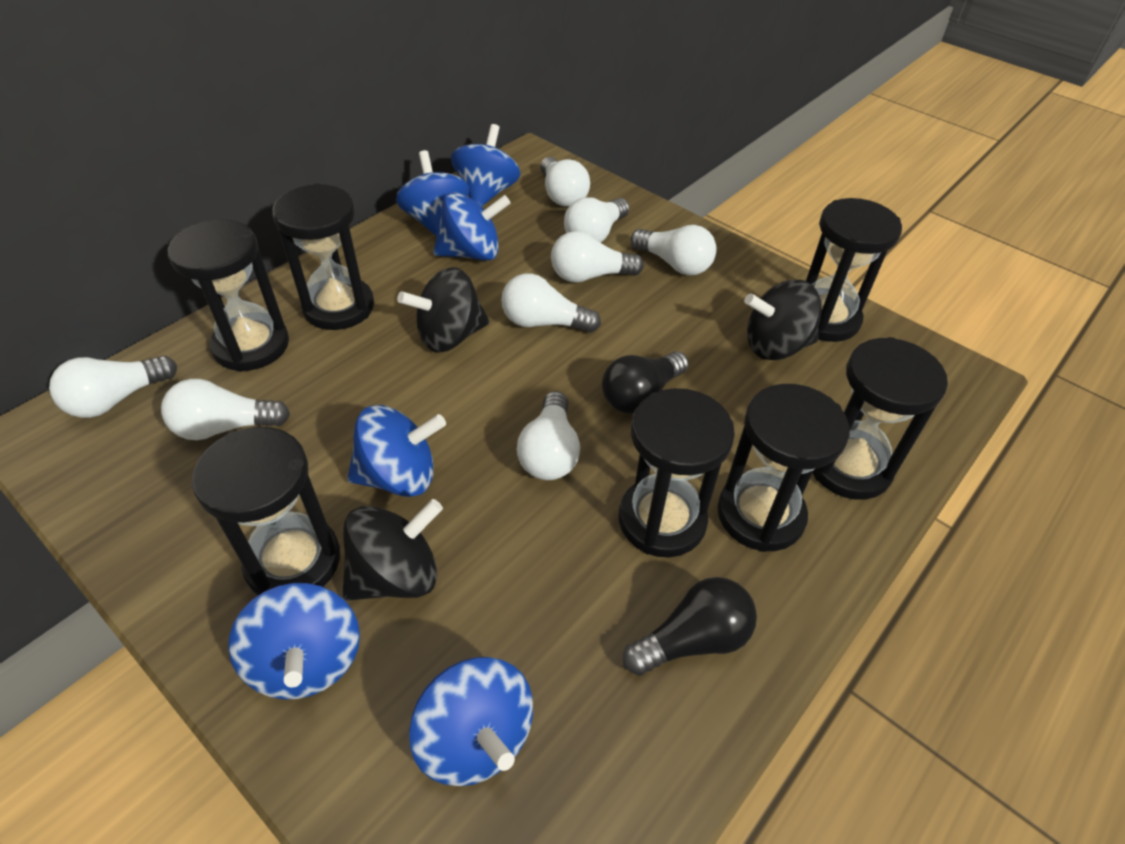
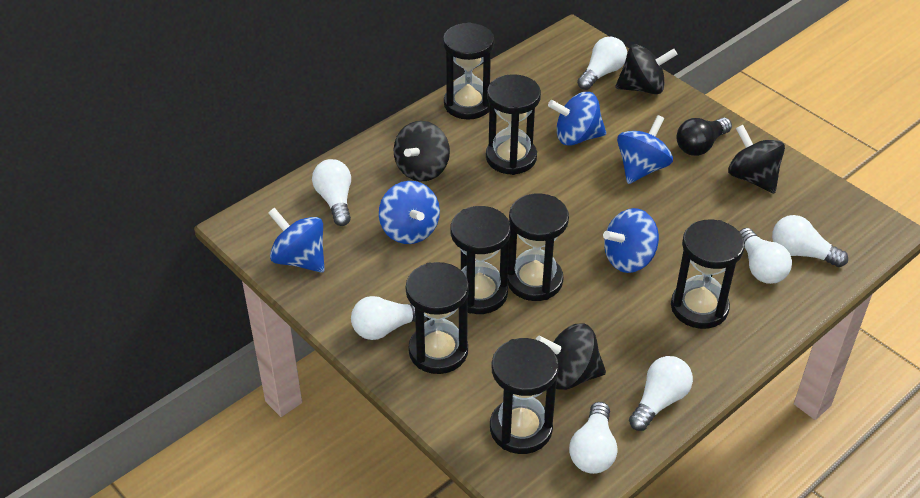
black light bulb: [602,351,689,414] [623,577,757,676] = 2 -> [677,117,732,156] = 1
black spinning top: [342,499,443,601] [397,267,489,353] [744,280,822,360] = 3 -> [394,121,450,181] [535,323,606,390] [615,44,678,94] [728,125,785,193] = 4
blue spinning top: [228,583,360,699] [347,405,446,497] [396,150,469,237] [409,657,533,786] [433,192,511,261] [451,124,521,207] = 6 -> [268,207,325,273] [379,181,440,244] [548,92,606,146] [603,208,659,273] [617,115,673,184] = 5
white light bulb: [49,356,177,418] [161,379,290,440] [501,273,601,333] [517,391,580,480] [540,157,590,207] [551,231,644,283] [564,197,629,243] [631,225,717,276] = 8 -> [312,159,351,226] [351,296,427,340] [569,402,617,474] [577,37,627,90] [629,356,693,431] [739,228,792,284] [772,215,848,267] = 7

